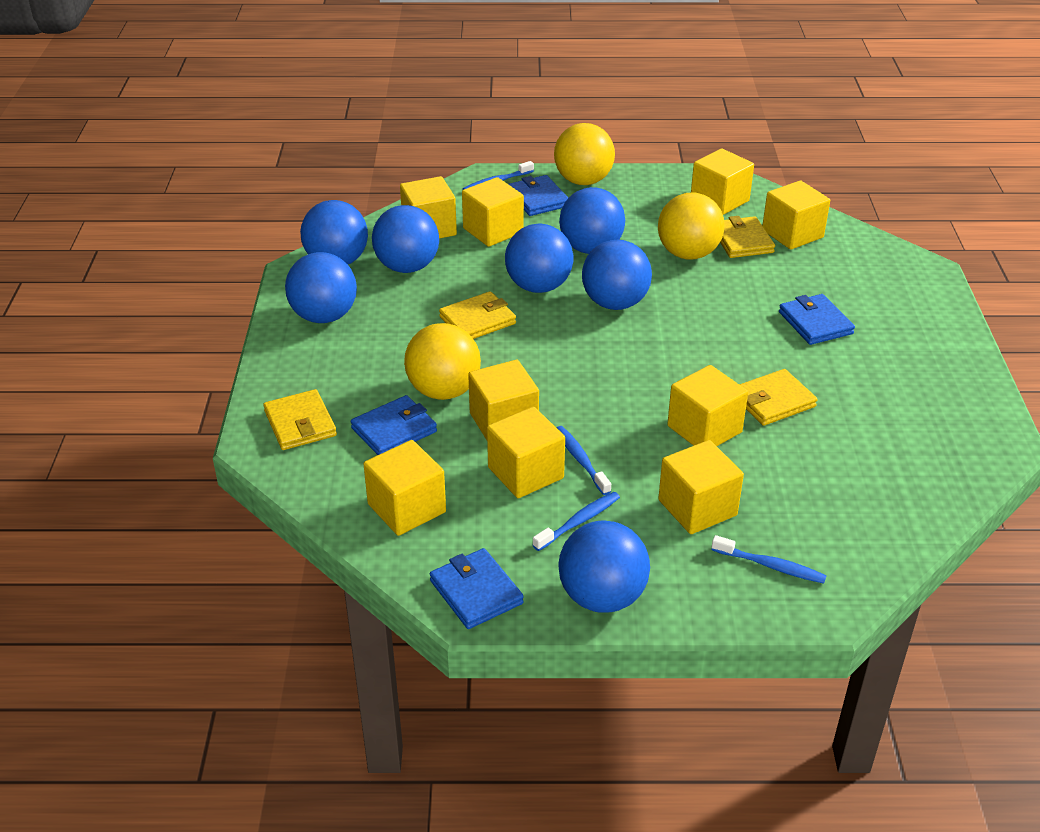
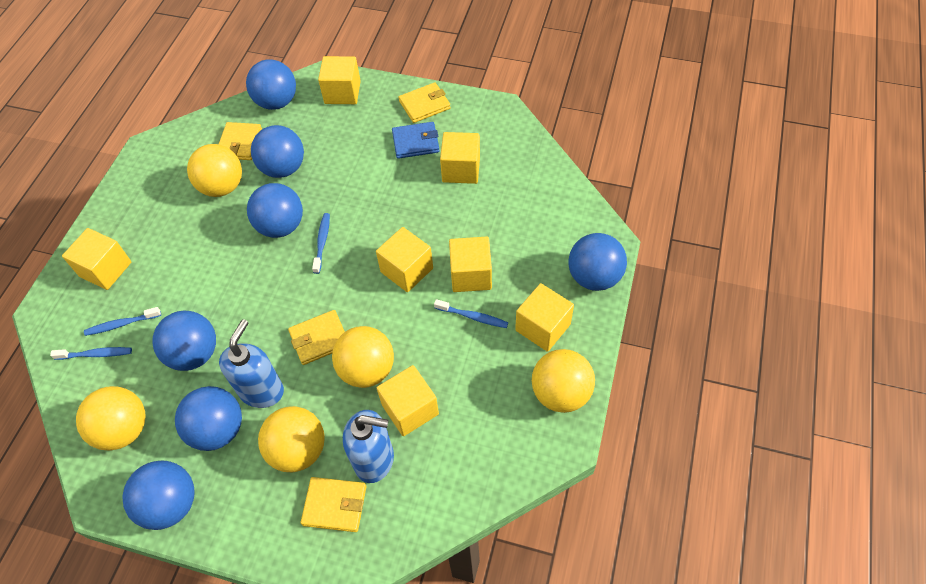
blue soap dispenser: none = 0 -> [219,319,284,408] [343,410,394,483] = 2
blue wallet: [351,395,437,455] [430,548,524,629] [508,175,568,216] [779,294,855,345] = 4 -> [392,122,440,159] = 1
yellow ball: [404,323,481,400] [554,123,615,185] [658,193,725,259] = 3 -> [76,386,146,451] [187,144,242,197] [258,406,325,472] [332,326,394,388] [532,349,595,413] = 5
yellow cube: [363,440,446,536] [400,176,457,239] [462,177,524,247] [468,360,539,440] [487,407,565,498] [658,440,744,534] [667,365,748,446] [691,148,754,215] [762,180,830,250] = 9 -> [62,228,131,290] [318,56,361,104] [376,227,433,292] [377,365,439,436] [440,132,480,184] [449,236,492,292] [515,283,574,352] = 7

